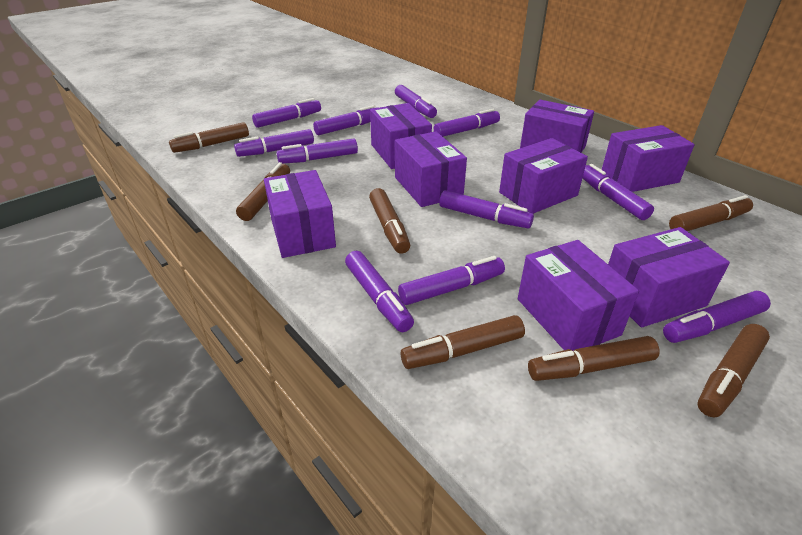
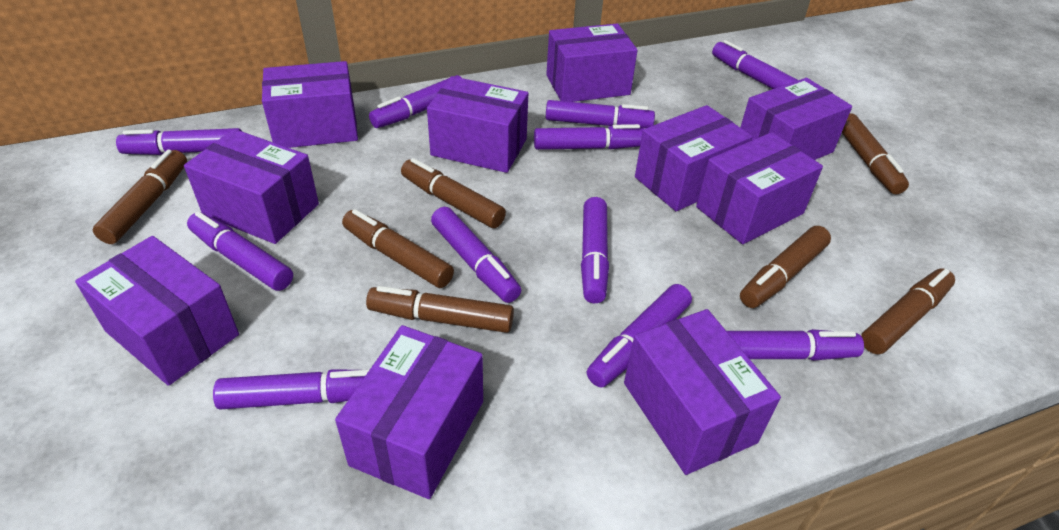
purple box: [264,170,336,258] [370,103,432,169] [395,131,467,207] [499,138,588,214] [518,240,639,351] [520,100,594,153] [602,125,695,192] [608,227,730,327] = 8 -> [75,236,239,386] [184,129,319,244] [262,61,358,148] [335,325,483,499] [427,76,528,173] [546,24,638,102] [624,309,781,475] [635,105,752,211] [696,132,823,244] [740,78,852,160] = 10

